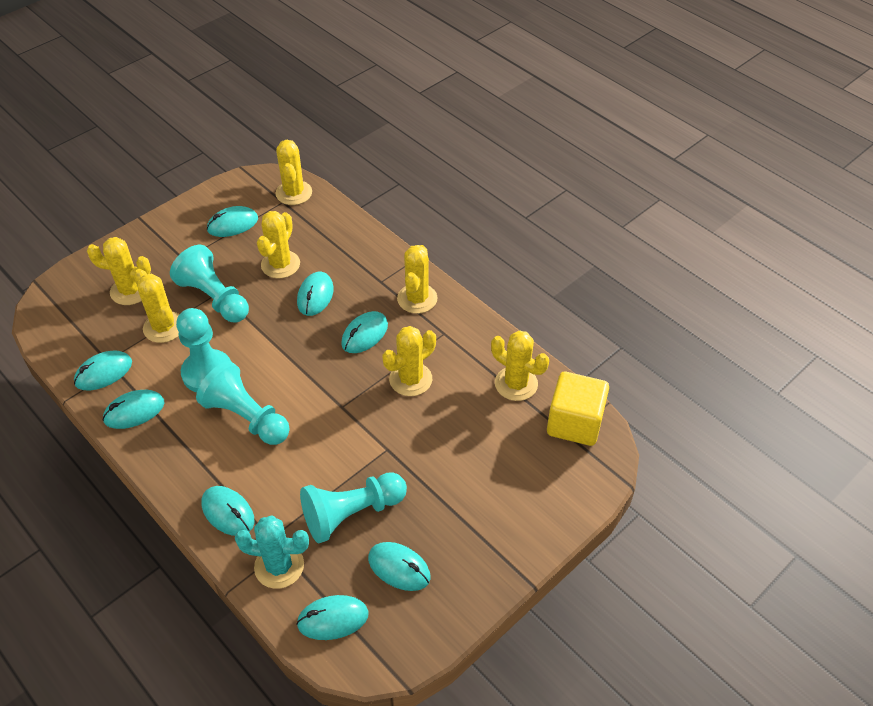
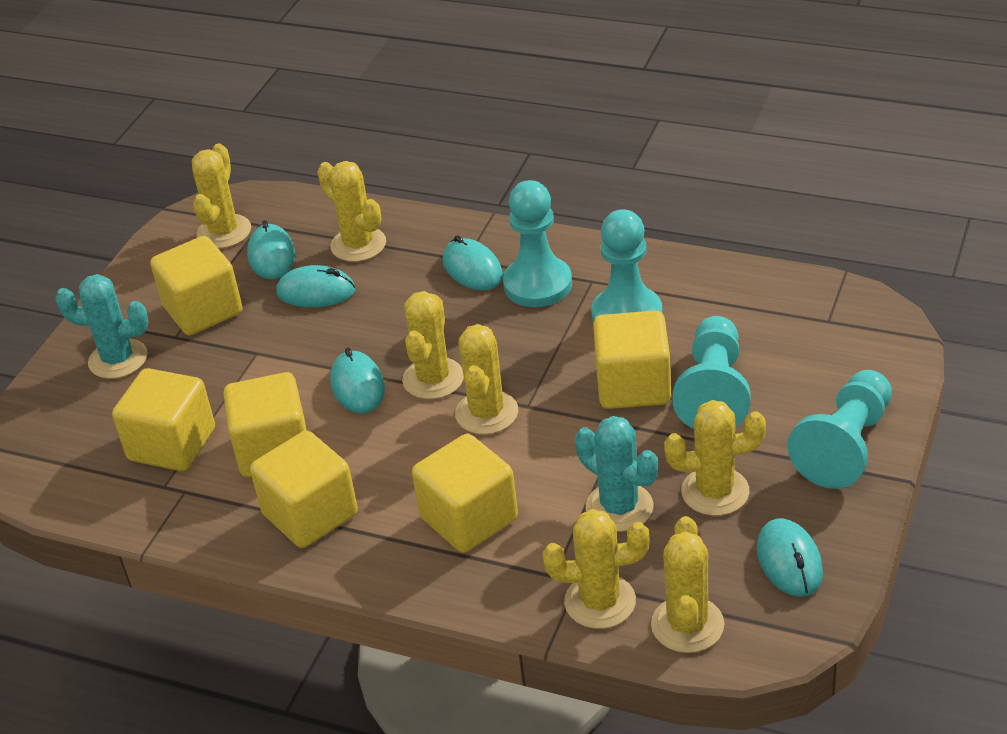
turquoise cactus: [235,516,309,589] = 1 -> [55,274,149,379] [575,416,658,532] = 2
turquoise mouse: [74,351,132,390] [102,390,164,429] [202,486,254,536] [207,206,258,237] [296,595,369,640] [297,272,334,316] [341,311,388,353] [368,542,431,591] = 8 -> [247,220,295,279] [276,265,355,307] [330,348,385,414] [443,235,503,290] [757,518,823,597] = 5
yellow cube: [547,372,609,446] = 1 -> [112,368,215,471] [150,236,243,335] [223,372,306,477] [250,430,358,548] [412,434,518,553] [593,310,671,409] = 6

